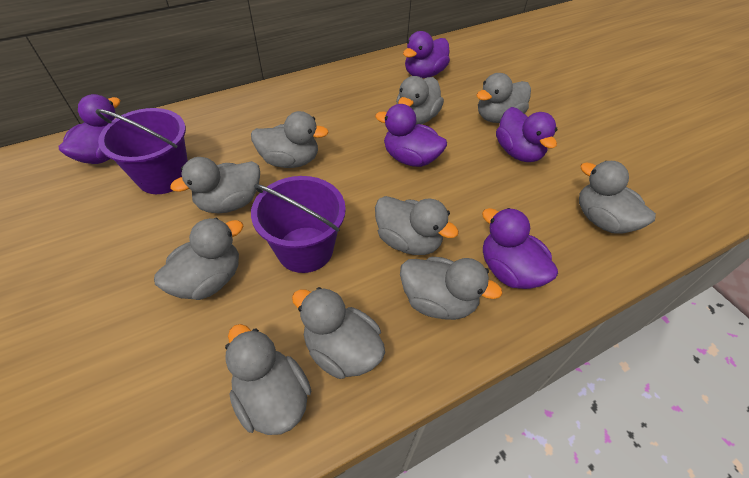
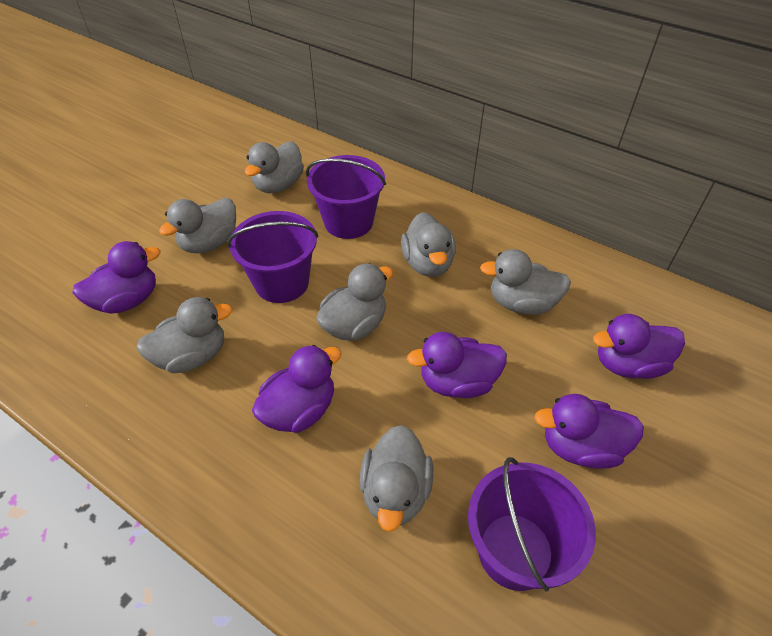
grey duck: [154,218,244,300] [170,157,260,213] [225,324,311,435] [251,111,329,168] [292,287,385,379] [375,196,459,255] [396,76,444,124] [400,257,502,320] [476,73,531,123] [579,161,656,234] = 10 -> [136,297,233,373] [159,198,236,254] [245,141,304,193] [316,263,393,341] [360,425,433,532] [401,212,456,277] [480,249,571,315] = 7
purple bucket: [95,108,188,194] [251,176,346,273] = 2 -> [227,211,318,303] [306,155,386,239] [468,457,596,592] = 3

